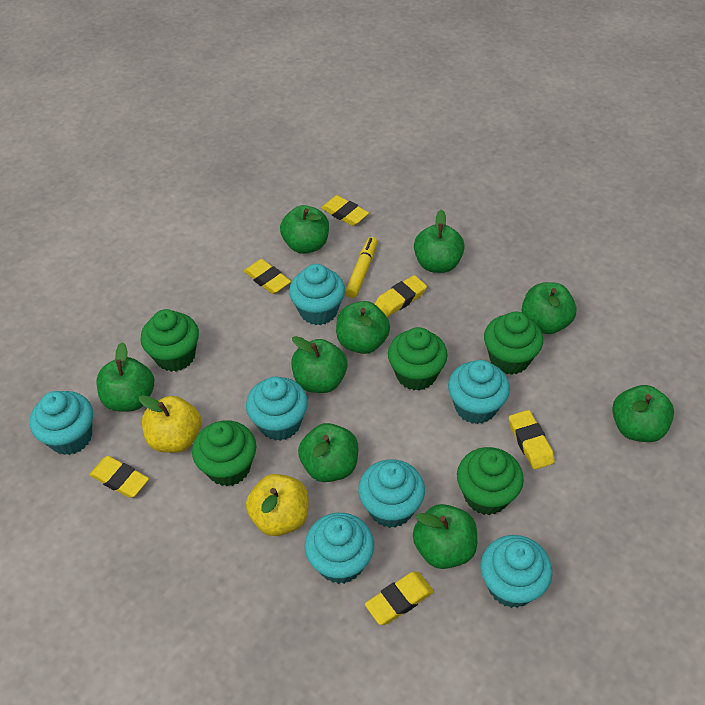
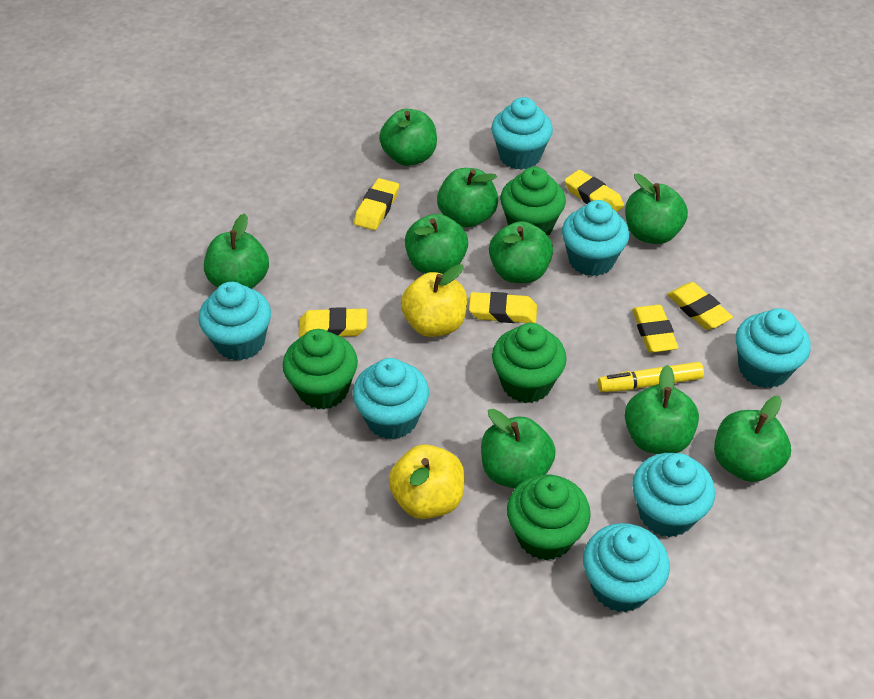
green cupcake: [141,309,199,372] [192,420,256,486] [388,327,448,391] [457,447,524,515] [484,312,543,375] = 5 -> [283,329,358,409] [492,323,567,403] [500,167,566,236] [507,475,591,561] = 4

